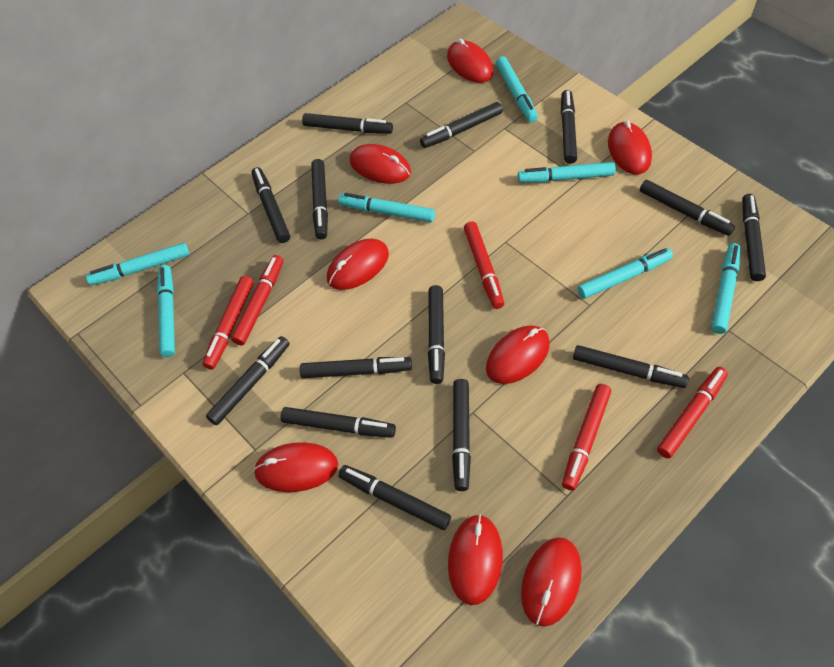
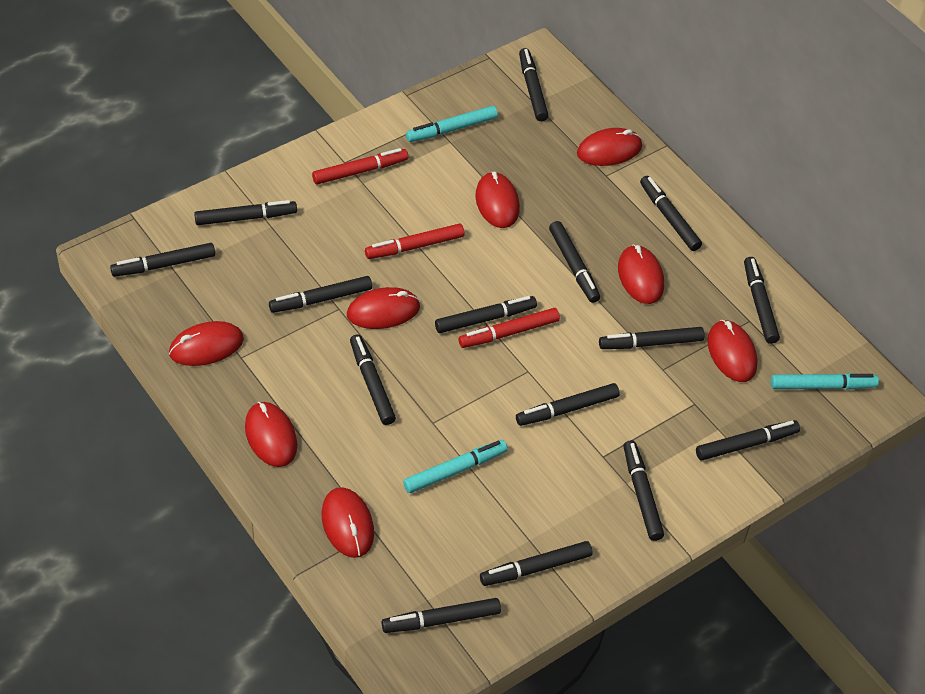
black marker: [206,336,290,425] [252,167,290,243] [281,407,396,438] [300,357,412,378] [302,113,393,134] [311,159,328,239] [338,465,451,530] [420,102,503,148] [428,285,445,384] [452,379,471,491] [561,90,577,164] [573,345,689,388] [640,180,735,236] [742,194,766,281] = 14 -> [110,243,215,277] [194,200,297,225] [269,276,372,313] [350,334,396,425] [382,598,501,633] [435,296,537,333] [480,541,592,586] [516,383,620,426] [519,48,549,121] [549,221,600,303] [599,327,705,349] [623,440,664,541] [640,176,702,251] [696,420,800,460] [744,257,780,344] = 15
red marker: [203,276,254,370] [231,255,283,346] [464,221,504,309] [562,384,611,491] [657,367,728,458] = 5 -> [312,148,408,185] [365,223,465,259] [459,308,560,348] = 3
turquoise marker: [86,243,189,285] [157,265,175,357] [338,193,435,222] [496,56,538,122] [518,162,616,183] [578,248,673,299] [711,243,741,334] = 7 -> [403,440,508,493] [406,106,498,142] [771,373,879,390] = 3

